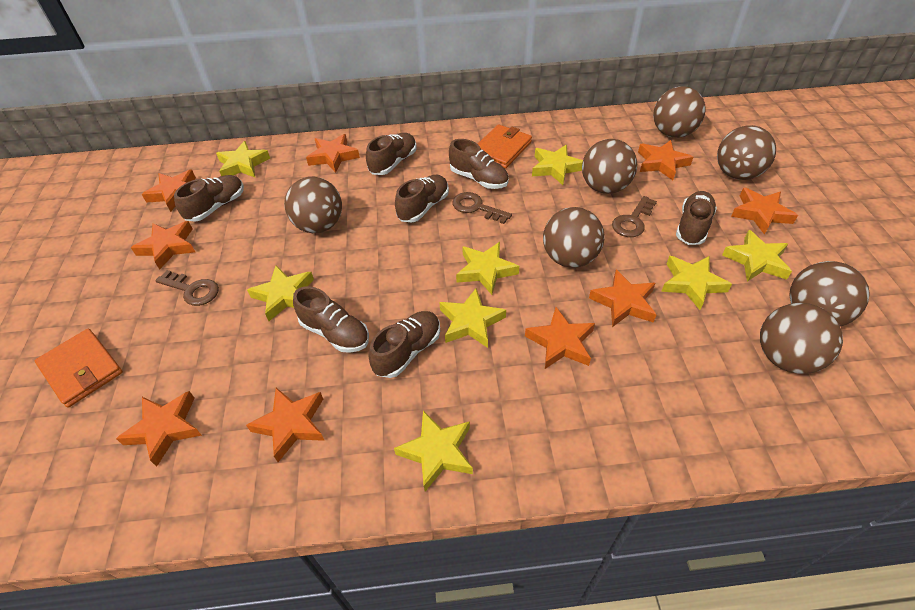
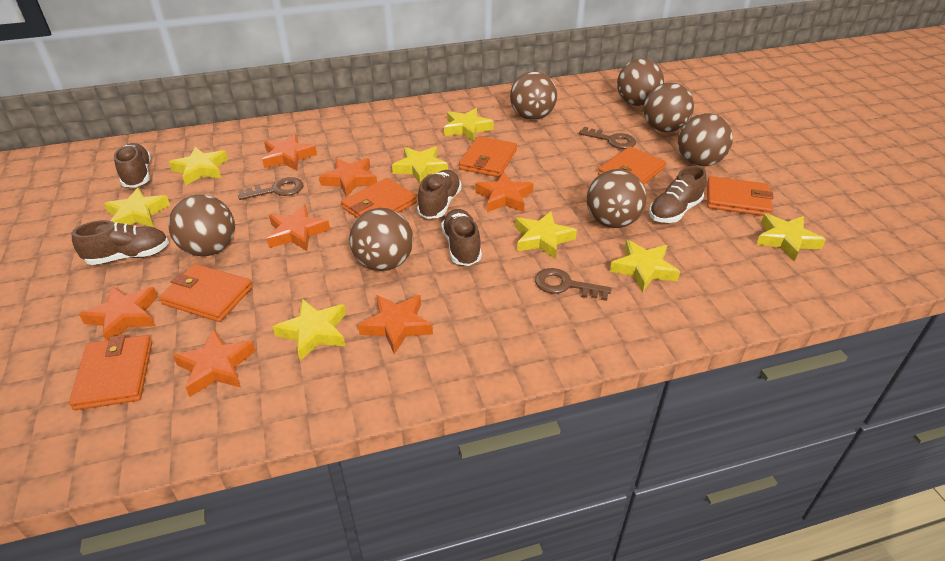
brown shoe: [174,175,244,222] [293,286,369,353] [366,133,417,175] [368,311,440,378] [395,175,449,222] [449,139,509,189] [676,191,717,245] = 7 -> [72,220,169,265] [114,143,151,187] [417,170,462,219] [441,209,482,266] [649,166,706,223] = 5
orange star: [116,391,202,467] [131,221,195,270] [142,170,196,212] [246,388,325,462] [306,134,360,173] [525,307,595,369] [589,269,657,327] [638,140,693,180] [731,188,798,235] = 9 -> [79,286,158,341] [173,329,256,397] [262,134,317,171] [267,205,330,251] [319,158,377,197] [358,295,433,354] [475,172,534,212] = 7
orange wallet: [35,329,123,408] [478,124,532,168] = 2 -> [69,335,152,410] [159,264,253,322] [341,178,417,218] [459,136,517,177] [598,147,666,185] [707,176,774,216] = 6

